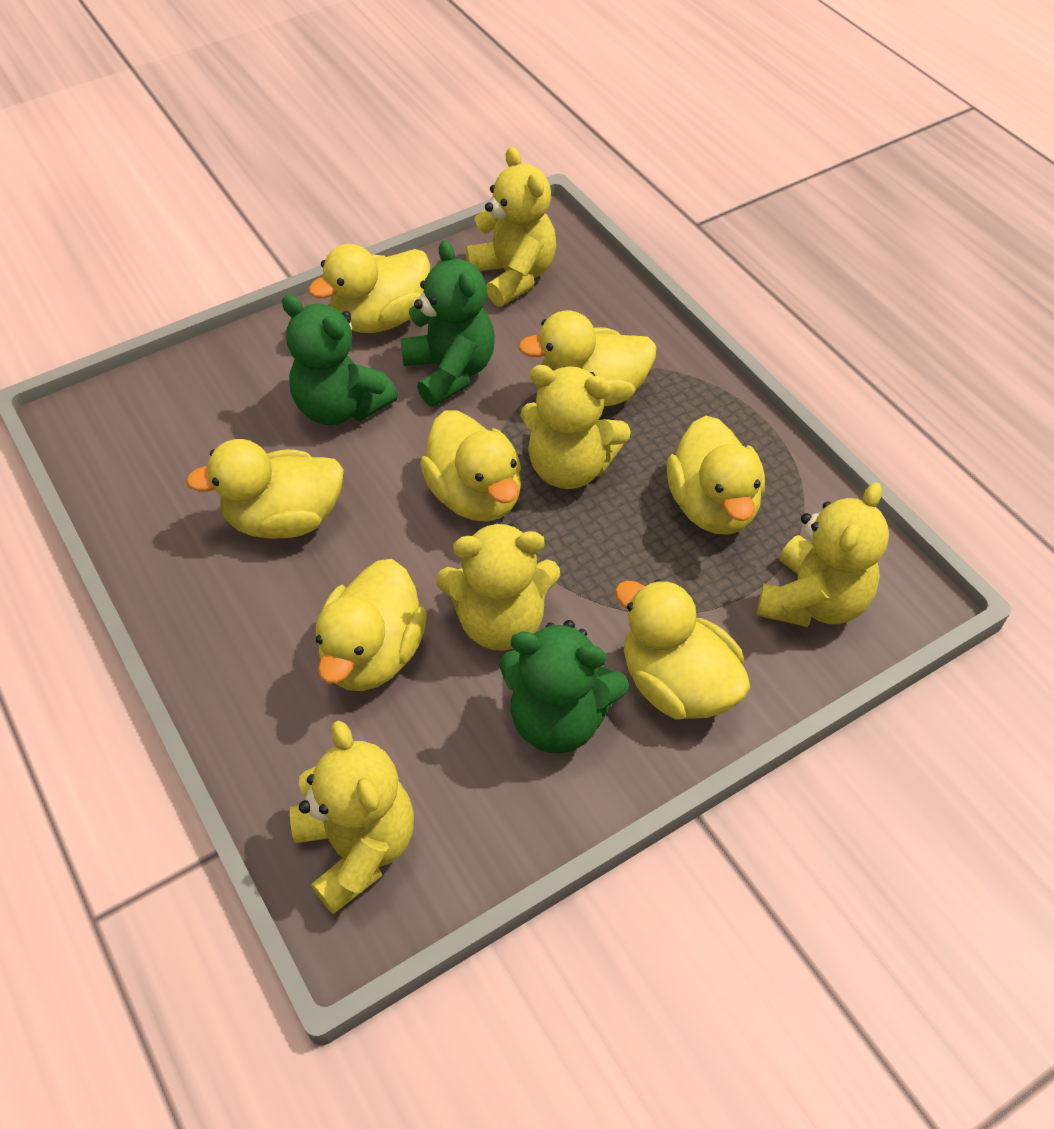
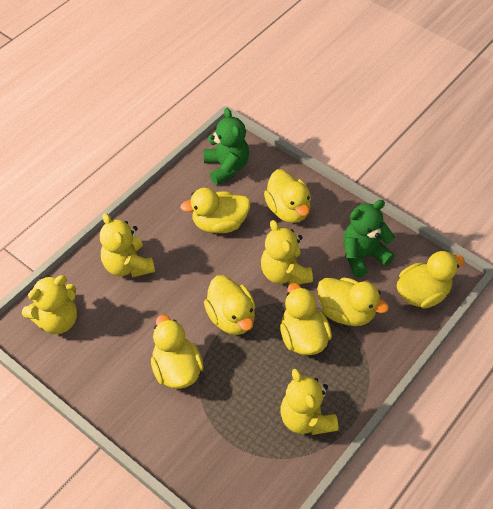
green teddy bear: [282,295,398,425] [400,240,495,407] [499,620,629,754] = 3 -> [203,108,249,185] [343,200,395,277] = 2
yellow teddy bear: [290,720,414,914] [436,521,560,651] [466,147,556,307] [520,365,631,489] [757,482,889,627] = 5 -> [22,275,77,334] [100,213,155,277] [261,220,313,285] [280,369,338,435] = 4

